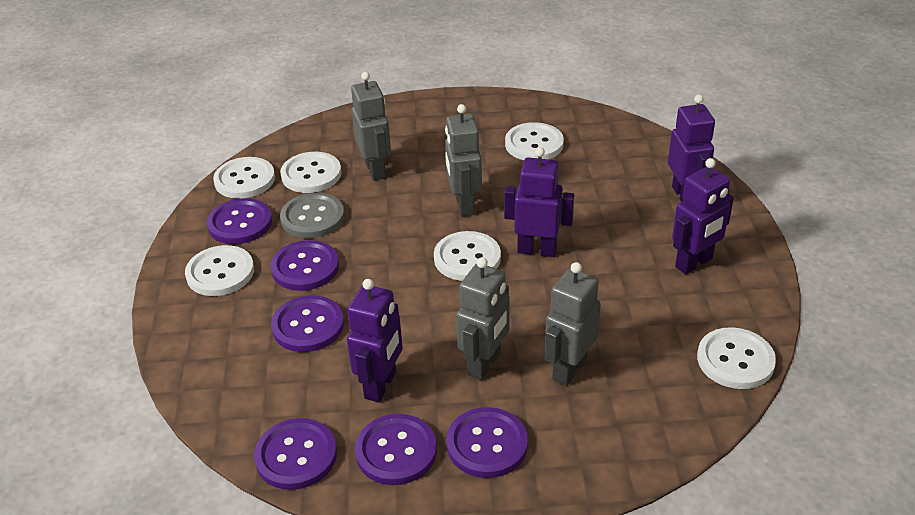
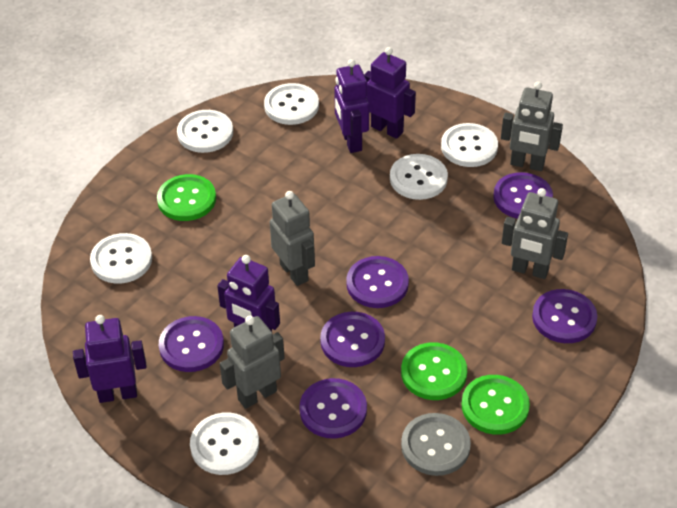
green button: none = 0 -> [157,174,216,221] [401,342,467,400] [461,375,530,435] = 3

